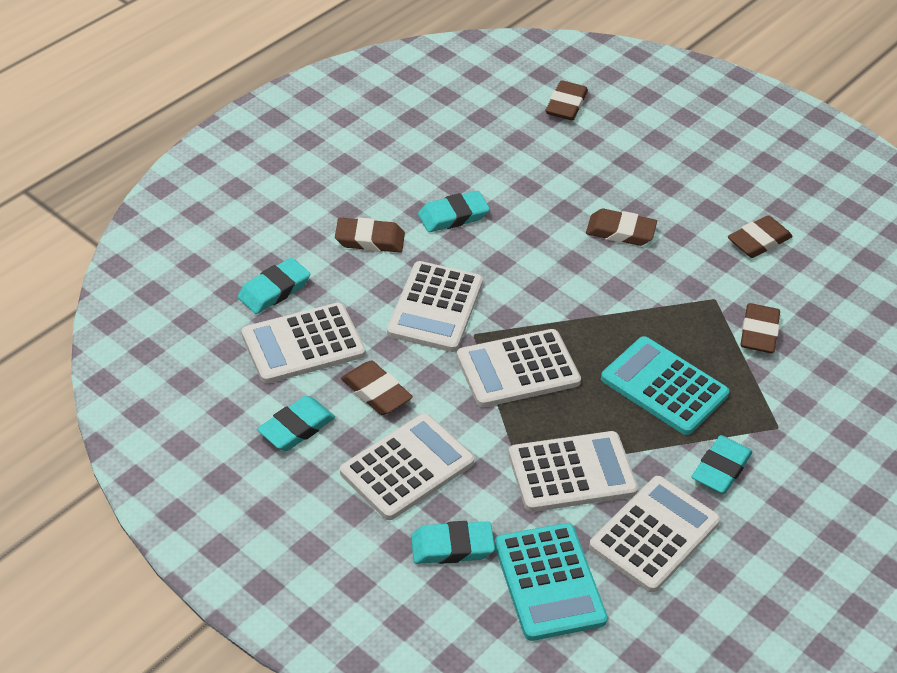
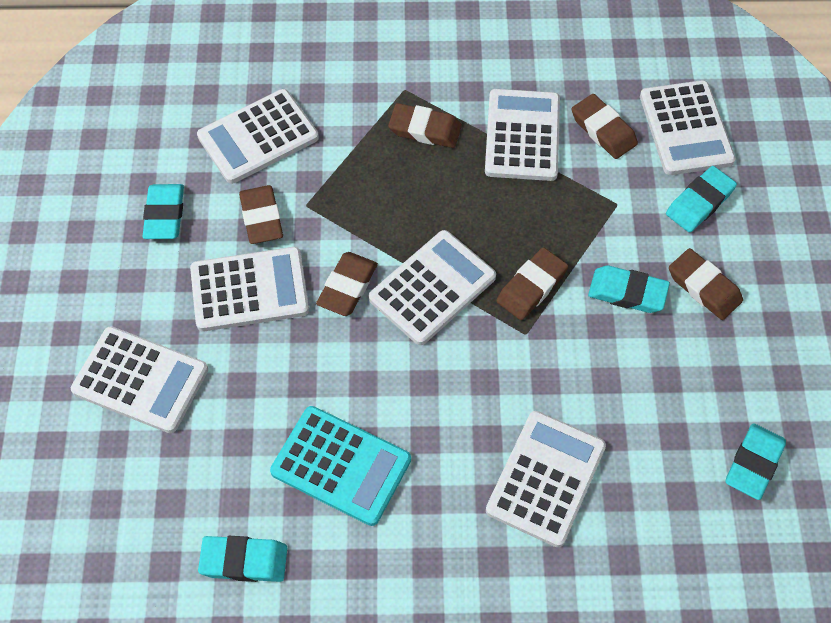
turquoise calculator: [494,523,608,641] [601,336,729,435] = 2 -> [270,406,411,526] = 1
white calculator: [242,303,365,384] [340,413,474,520] [387,261,483,352] [456,329,581,407] [508,431,638,512] [589,476,720,592] = 6 -> [71,326,208,433] [190,247,309,332] [197,89,319,184] [368,230,496,345] [485,89,560,181] [486,411,606,547] [640,80,736,175] = 7

